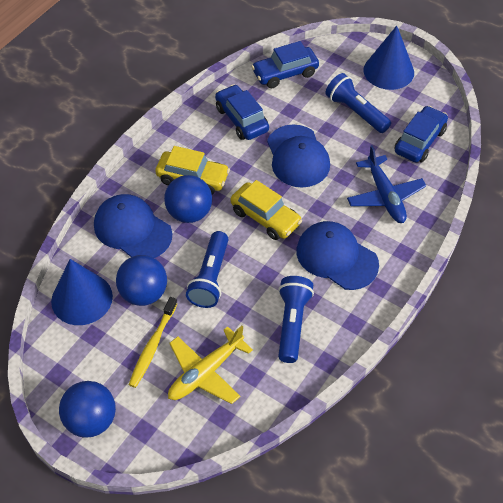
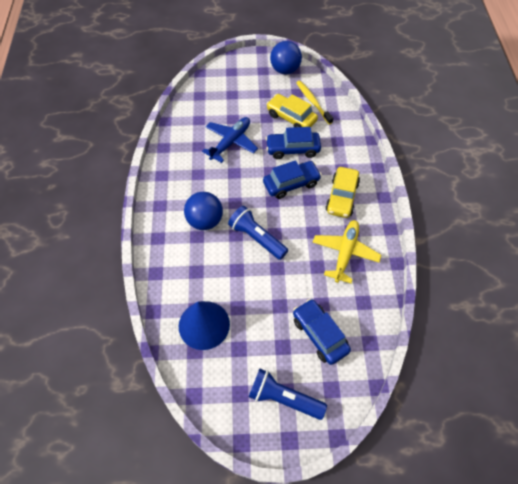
blue ball: [59,381,116,438] [116,255,167,306] [164,175,212,223] = 3 -> [184,192,223,230] [270,41,302,75] = 2
blue cap: [94,194,172,258] [267,124,330,187] [296,221,379,290] = 3 -> none = 0
blue cone: [51,259,113,325] [363,26,414,90] = 2 -> [179,301,230,350] = 1
blue flashlight: [186,231,229,308] [278,276,314,363] [325,73,391,133] = 3 -> [228,206,288,260] [249,369,327,420] = 2

